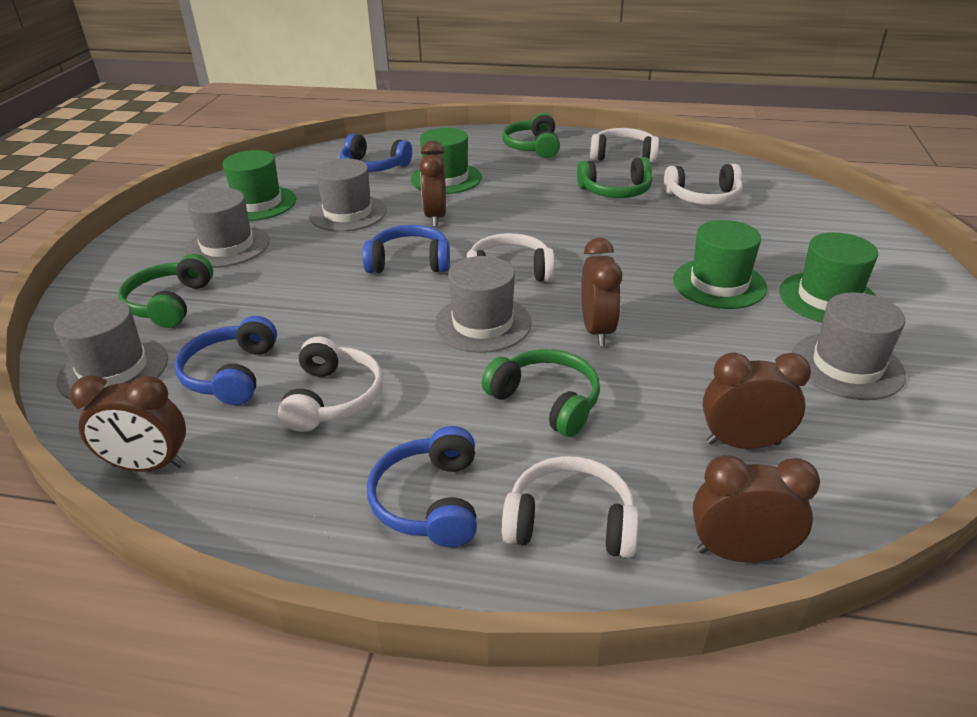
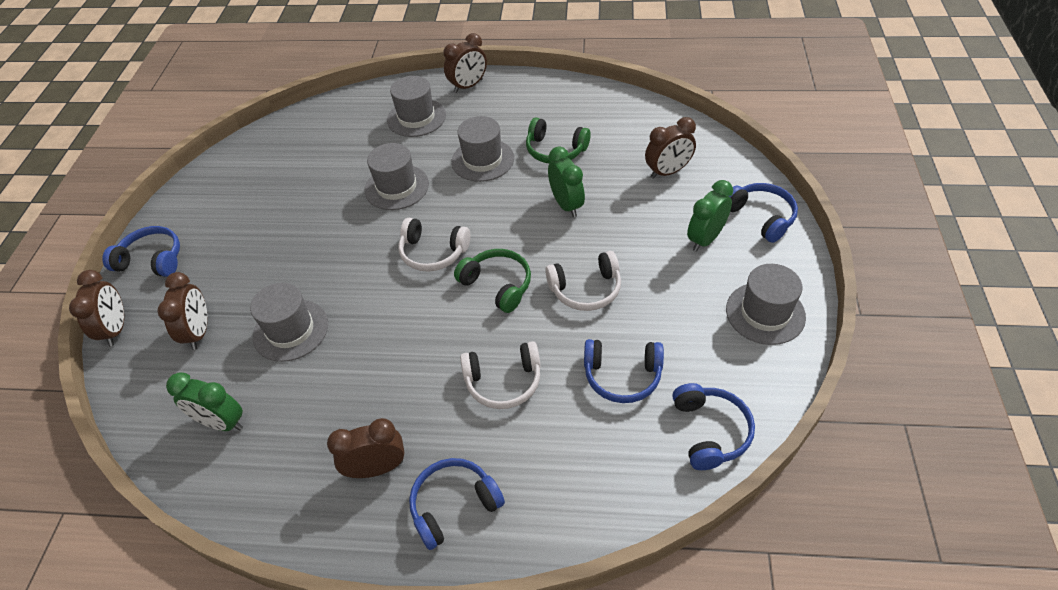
blue headphones: [175,316,277,405] [340,134,412,172] [363,225,450,273] [367,426,477,547] = 4 -> [102,226,180,277] [409,458,505,550] [584,339,664,403] [672,383,755,470] [729,183,798,243] = 5
green clock: none = 0 -> [166,372,243,431] [548,146,585,217] [687,180,733,252] = 3
green hat: [223,150,296,221] [410,128,482,194] [673,220,767,309] [779,232,878,322] = 4 -> none = 0
green headphones: [118,254,213,328] [482,349,600,437] [502,113,560,158] [577,157,652,198] = 4 -> [454,249,531,313] [526,117,591,164] = 2
white headphones: [278,336,383,432] [467,233,555,282] [501,456,639,558] [590,128,659,163] [664,164,743,205] = 5 -> [399,218,470,272] [460,341,541,409] [545,251,621,311] = 3

